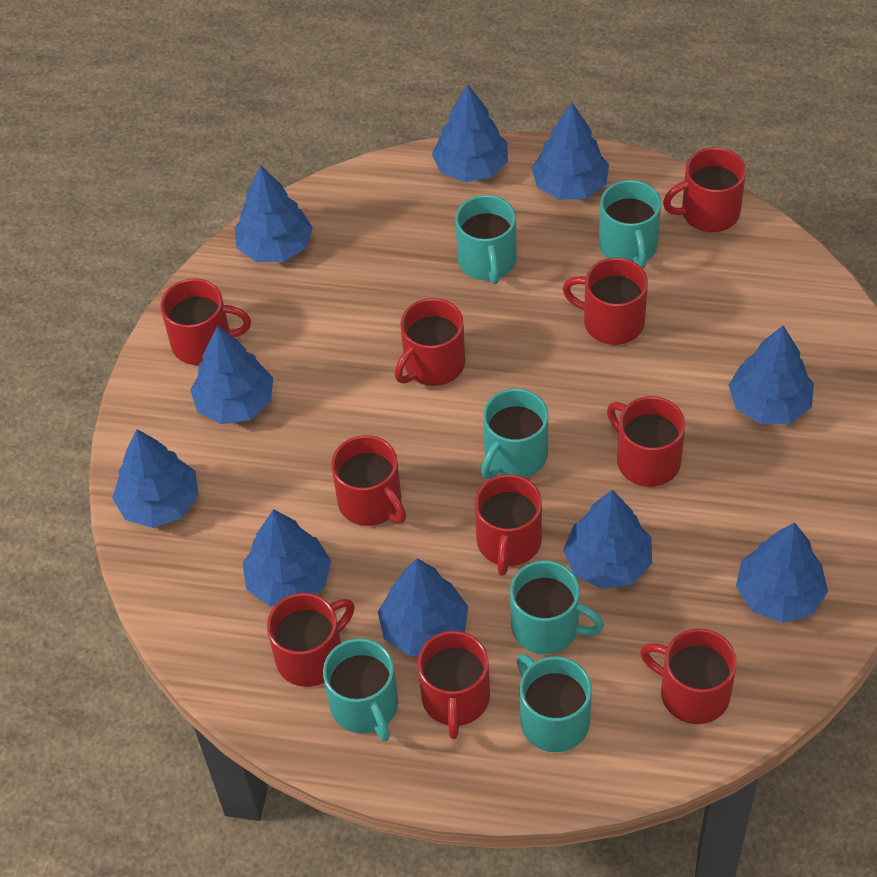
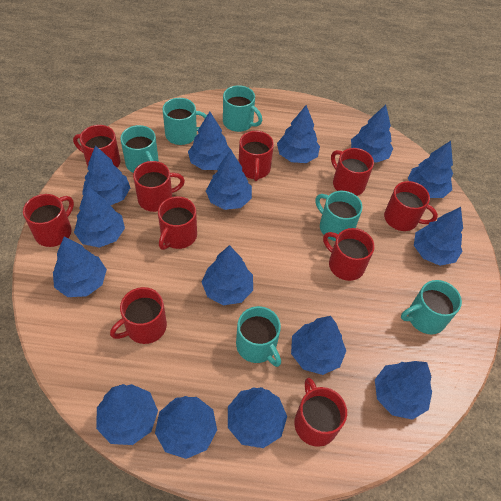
blue tree: [112,429,199,528] [190,326,273,424] [234,166,313,262] [243,509,331,606] [378,558,468,656] [432,84,508,182] [532,103,609,200] [563,490,652,589] [729,326,814,424] [736,522,828,623] = 10 -> [53,237,107,297] [74,186,125,248] [82,145,130,205] [96,384,158,445] [155,396,217,459] [188,111,232,170] [202,245,253,305] [206,150,252,210] [228,387,287,448] [277,105,320,163] [291,316,346,375] [351,105,393,163] [375,361,432,420] [408,141,453,198] [414,207,463,266] = 15

